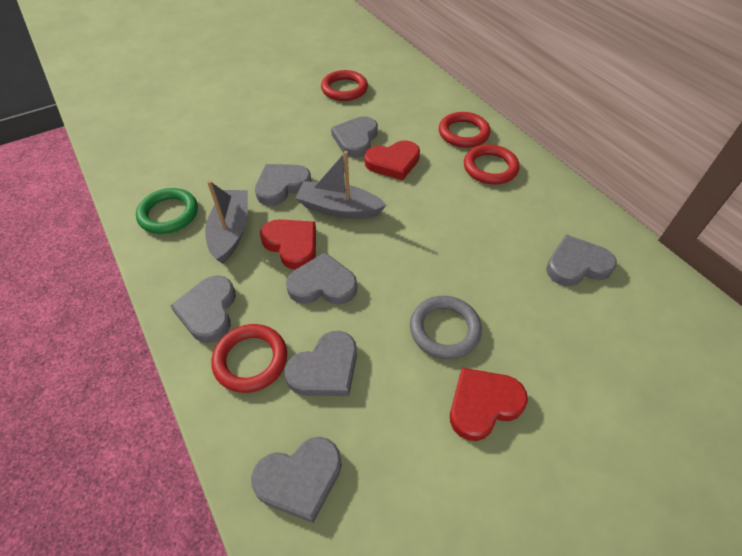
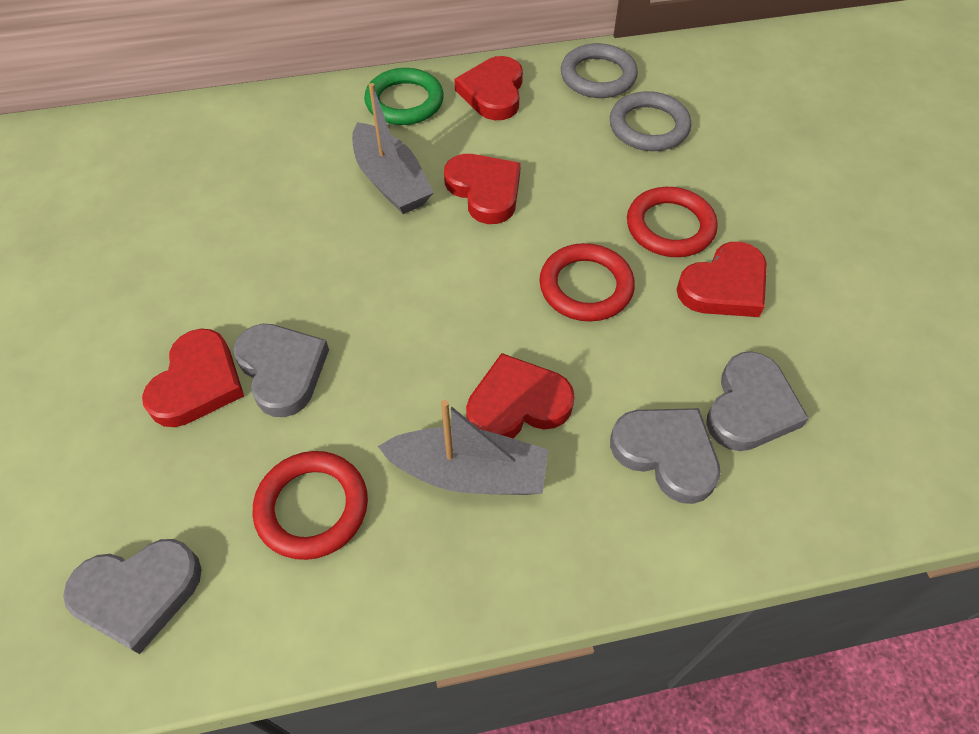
grey heart: [170,276,236,343] [251,437,342,523] [255,164,311,206] [285,331,357,396] [286,252,357,305] [331,116,378,158] [546,234,617,286] = 7 -> [63,539,202,654] [233,324,329,417] [610,408,721,504] [706,351,809,451] = 4
grey ring: [410,296,482,359] = 1 -> [561,43,638,98] [610,91,691,151] = 2
red heart: [260,219,316,270] [365,140,420,180] [450,368,528,441] = 3 -> [142,329,244,427] [444,154,521,224] [454,56,523,120] [466,353,575,438] [676,242,767,317] = 5
red ring: [211,324,287,393] [321,70,368,101] [439,112,491,148] [464,144,519,185] = 4 -> [253,451,368,560] [539,243,635,322] [627,187,718,257] = 3

